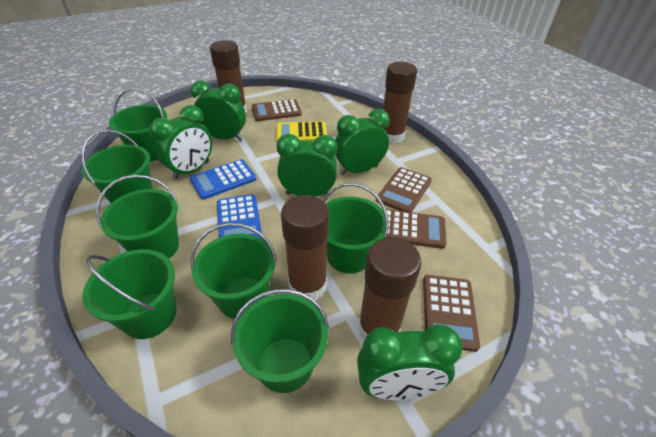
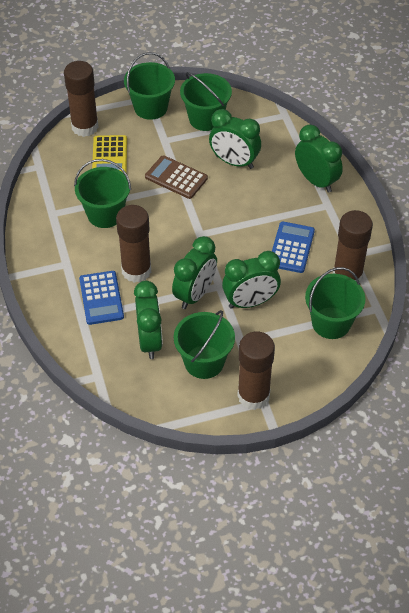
brown calculator: [252,99,302,121] [376,167,432,212] [384,209,446,249] [423,275,480,352] = 4 -> [145,155,208,199] = 1
green bucket: [81,130,153,203] [82,249,176,339] [96,175,179,258] [109,88,167,162] [191,223,277,319] [231,289,329,393] [323,183,389,274] = 7 -> [74,159,131,228] [124,52,175,120] [174,310,235,379] [180,72,232,131] [305,267,365,339] = 5

